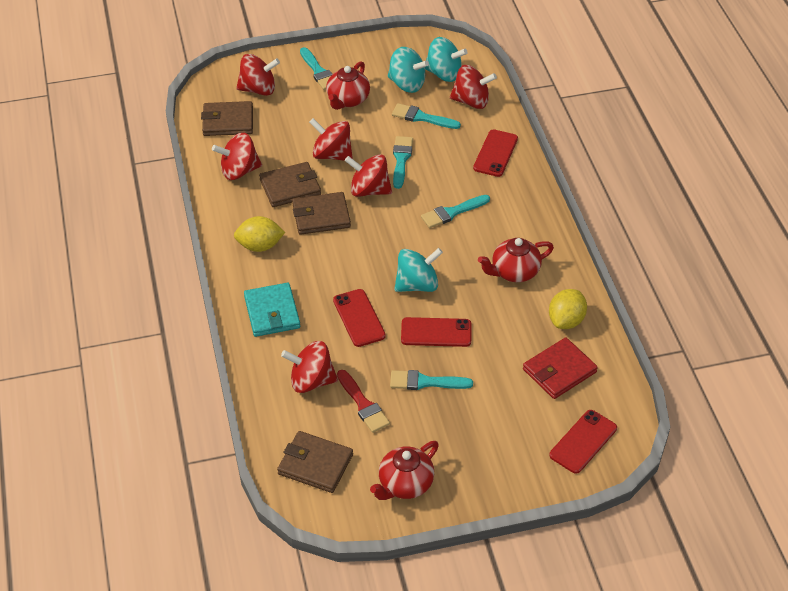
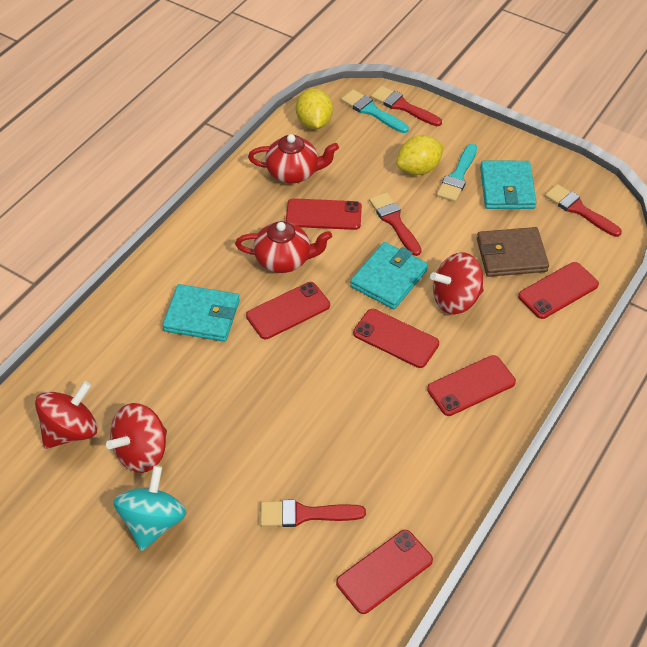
brown wallet: [201,101,253,136] [259,162,321,207] [277,431,353,493] [292,192,351,235] = 4 -> [477,227,549,277] = 1
red brush: [337,370,390,433] = 1 -> [260,499,366,527] [369,192,422,256] [371,86,442,126] [545,184,622,237] = 4
red phone: [333,289,386,347] [401,317,471,347] [473,129,518,177] [549,410,617,474] = 4 -> [246,282,330,339] [286,198,362,230] [336,530,433,614] [353,309,439,368] [427,355,516,416] [518,262,599,319] = 6
red spinning top: [212,133,262,180] [236,54,280,96] [281,341,338,393] [309,118,353,161] [345,154,392,197] [450,65,497,109] = 6 -> [35,381,97,449] [106,403,167,473] [430,252,484,314] = 3
red teapot: [326,61,370,110] [370,441,439,500] [478,238,554,282] = 3 -> [235,221,332,273] [248,134,339,183] = 2
red wallet: [523,337,598,399] = 1 -> none = 0
turquoise brush: [300,47,332,90] [390,370,473,390] [392,103,461,129] [393,136,413,189] [421,195,490,228] = 5 -> [341,89,409,133] [436,144,477,202] = 2
turquoise spinning top: [388,47,429,93] [394,248,443,292] [425,37,468,82] = 3 -> [113,465,187,551] = 1
turquoise wallet: [244,283,300,337] = 1 -> [162,284,240,342] [350,242,428,309] [480,161,537,209] = 3

